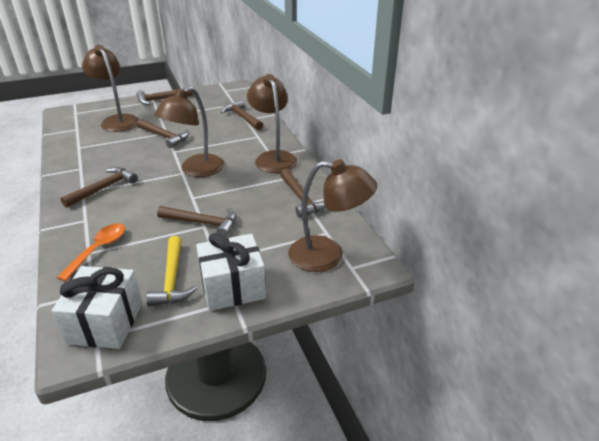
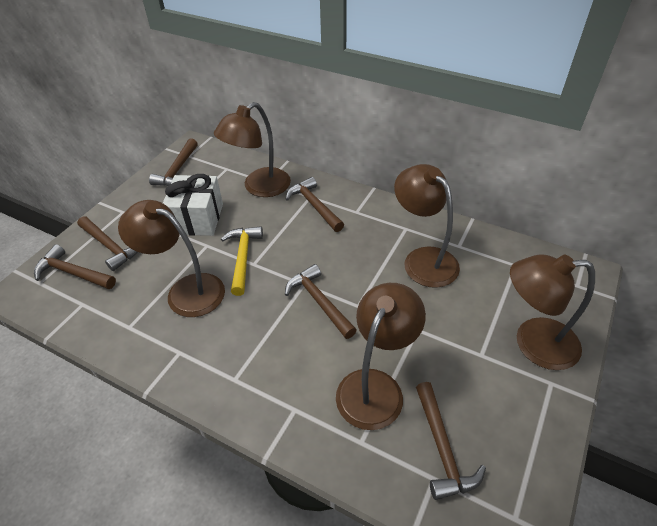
brown lamp: [82,45,139,132] [154,86,225,177] [247,74,297,173] [288,159,377,272] = 4 -> [118,200,225,317] [214,102,291,197] [336,283,426,430] [394,164,460,288] [510,254,595,370] = 5
orange spoon: [57,223,125,281] = 1 -> none = 0
white gift: [51,266,143,349] [196,233,266,311] = 2 -> [163,174,223,236] = 1

